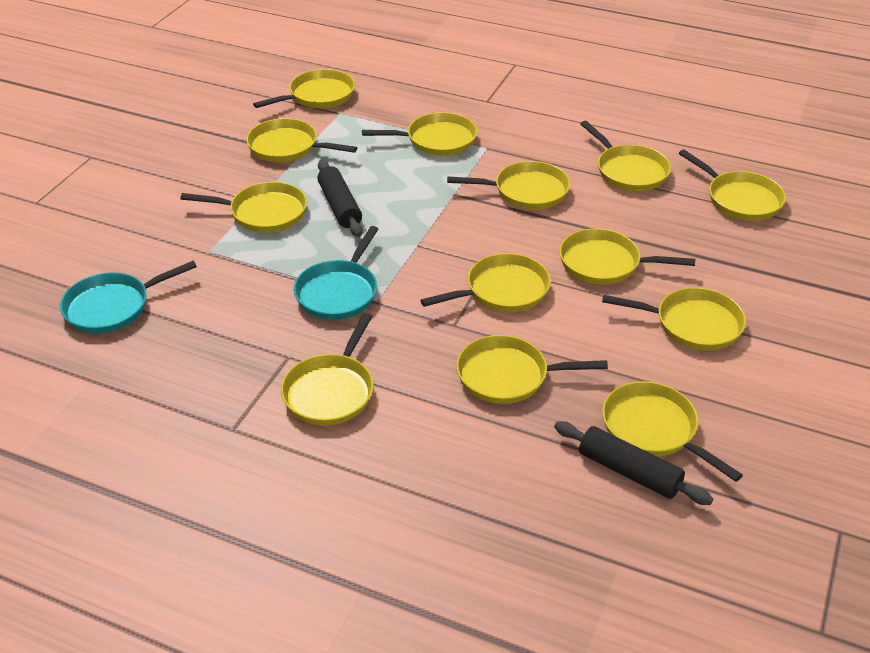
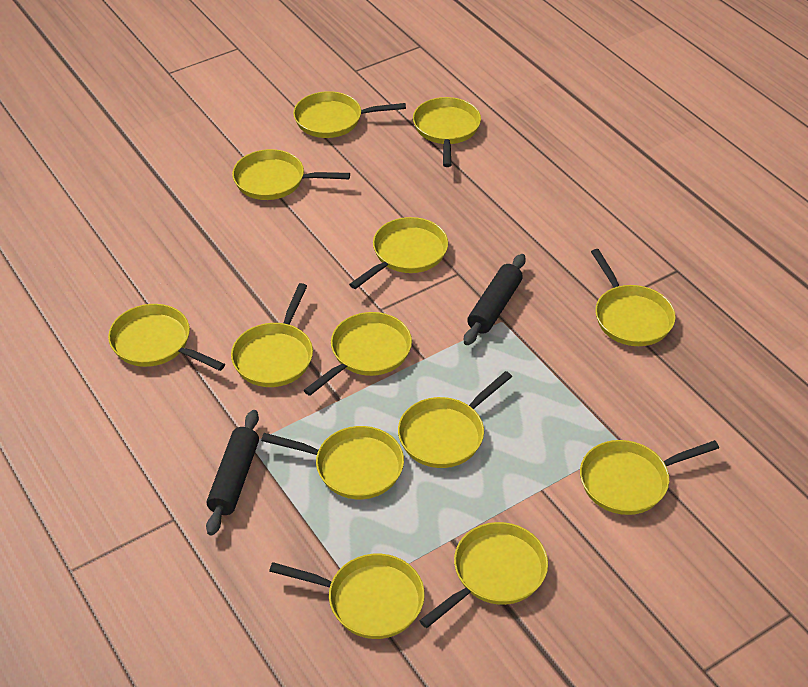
turquoise pan: [60,261,197,334] [294,226,378,320] = 2 -> none = 0

